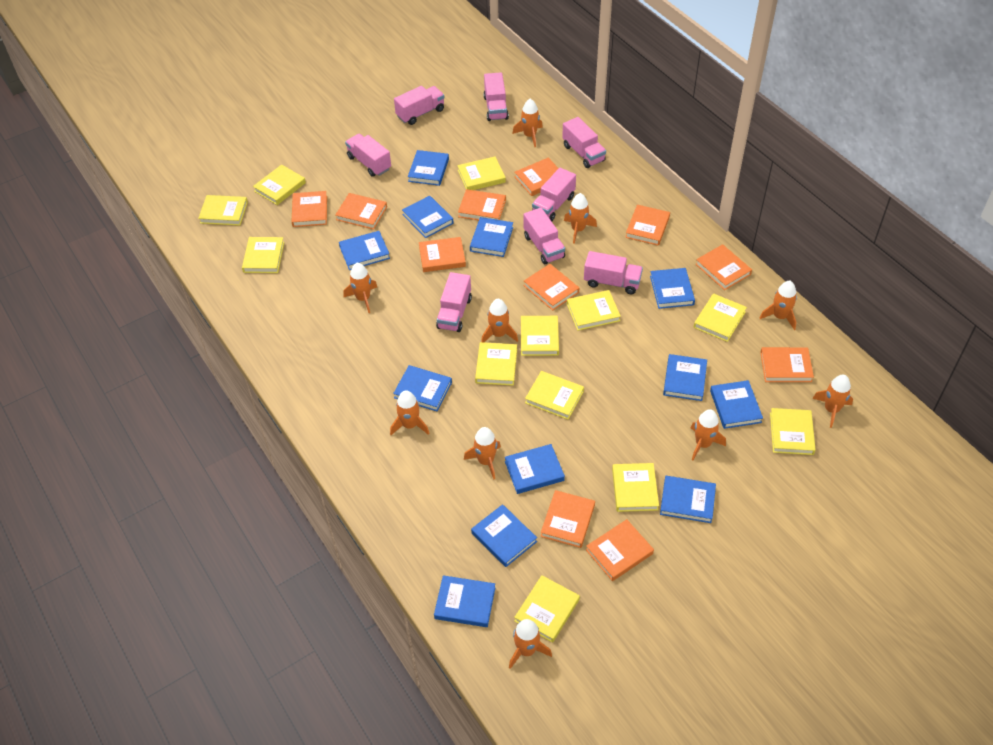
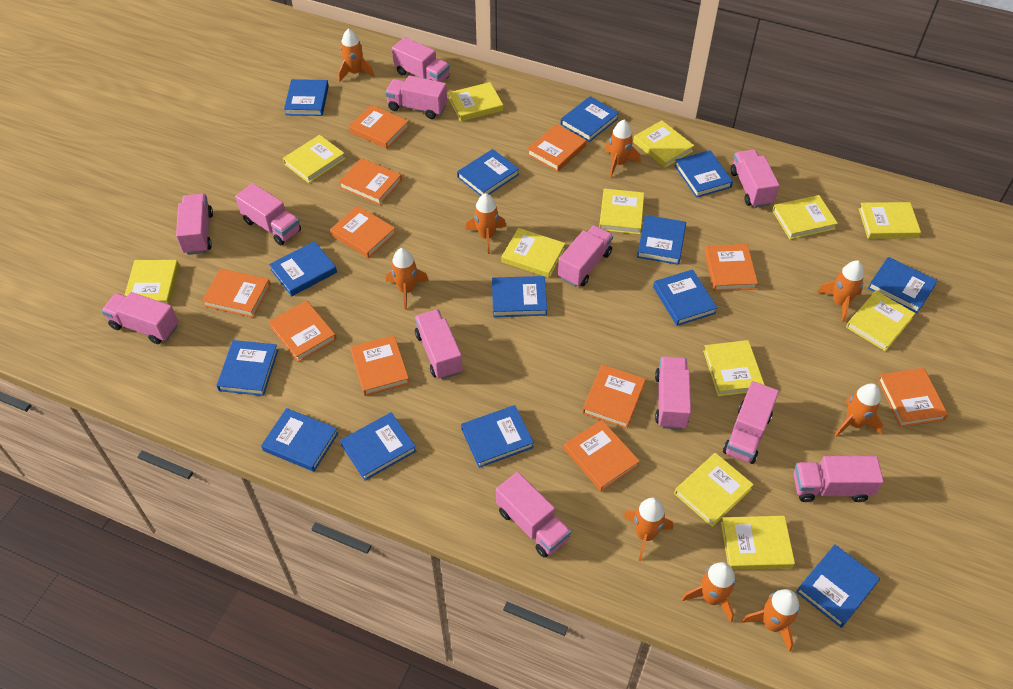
blue book: [339,231,390,270] [393,365,452,411] [402,196,454,238] [408,150,449,186] [434,575,495,627] [470,217,513,257] [471,504,537,567] [505,444,565,494] [650,268,695,309] [660,476,716,523] [663,354,707,401] [710,380,763,429] = 12 -> [216,340,278,396] [261,408,338,472] [269,241,337,296] [284,79,329,116] [340,412,416,481] [457,149,519,196] [461,405,534,468] [492,276,547,317] [561,96,619,142] [637,215,686,265] [653,269,717,326] [674,150,733,198] [796,544,880,628] [868,257,938,313] = 14
orange rocket: [344,263,377,313] [390,390,429,435] [464,427,501,480] [481,299,518,342] [509,619,552,669] [513,99,543,147] [564,193,597,244] [691,409,726,460] [760,281,797,330] [812,375,853,428] = 10 -> [338,28,374,82] [386,248,429,309] [465,193,506,254] [605,120,641,178] [623,498,673,561] [682,562,736,622] [741,589,799,652] [817,261,864,322] [834,383,883,437] = 9
pink truck: [345,134,391,177] [394,86,445,125] [436,272,472,332] [483,72,509,121] [523,208,565,264] [532,168,576,221] [562,117,606,168] [584,251,643,294] = 8 -> [102,292,178,344] [176,194,213,255] [235,183,301,245] [385,75,447,119] [392,37,450,82] [415,309,463,380] [496,472,571,558] [558,225,613,287] [655,356,691,430] [723,381,779,464] [731,150,780,208] [793,456,884,502] = 12

